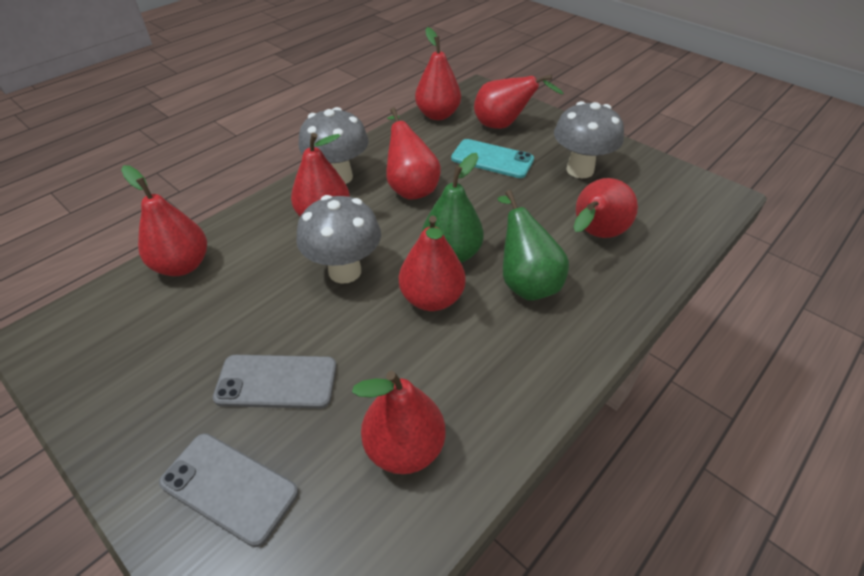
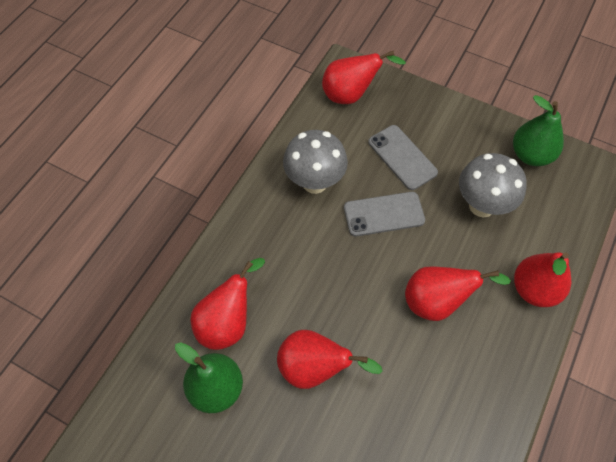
grey mushroom: [296,195,381,284] [298,107,369,184] [554,101,624,178] = 3 -> [283,130,348,194] [459,153,527,217] = 2
red pear: [121,165,207,276] [291,133,350,217] [352,371,446,474] [386,108,441,200] [399,215,466,311] [415,27,461,120] [474,74,564,129] [573,178,638,238] = 8 -> [190,258,265,350] [277,330,382,389] [322,51,406,104] [405,266,511,321] [514,252,571,307] = 5
turquoise phone: [451,139,534,178] = 1 -> none = 0

